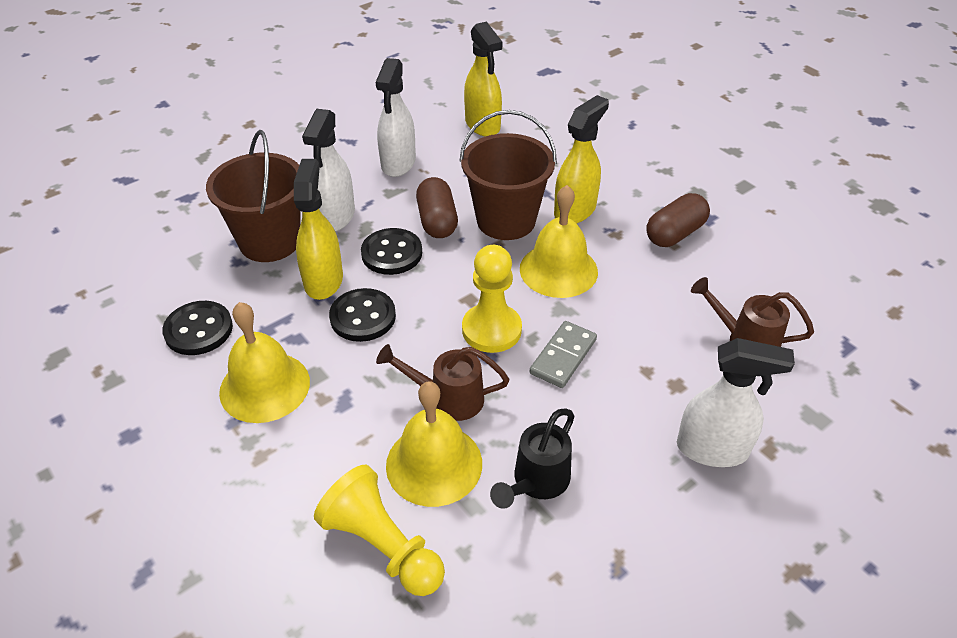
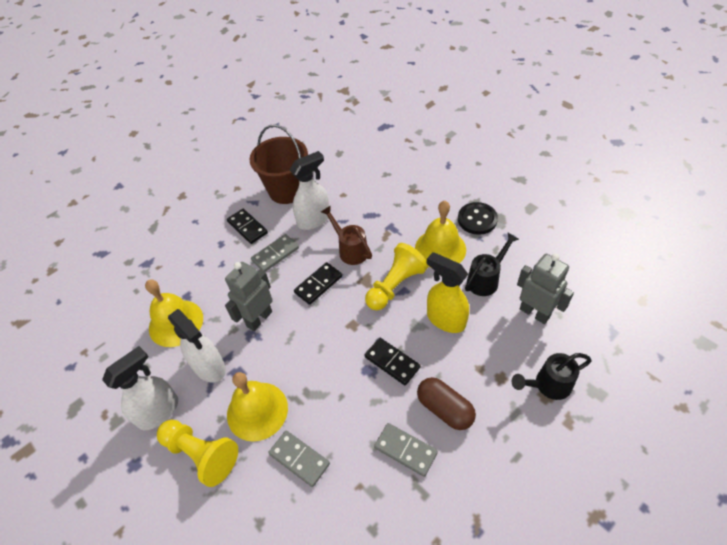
black button: [162,301,233,355] [329,288,396,342] [361,228,422,275] = 3 -> [458,202,498,235] = 1
black domino: none = 0 -> [227,209,268,244] [294,262,342,305] [365,338,420,385] = 3
black watering can: [490,408,574,509] = 1 -> [465,233,519,296] [512,353,592,400] = 2
brown bucket: [206,130,301,262] [459,110,557,240] = 2 -> [249,124,308,204] = 1
brown capsule: [416,177,458,238] [646,193,710,247] = 2 -> [417,377,476,430] = 1
brown watering can: [376,344,509,421] [691,277,814,347] = 2 -> [321,205,372,265] = 1
grey domino: [530,321,597,388] = 1 -> [251,234,299,272] [268,430,330,487] [374,423,438,477] = 3
grey robot: none = 0 -> [225,262,273,331] [517,253,574,324] = 2
yellow spray bottle: [294,159,343,300] [464,21,502,137] [554,95,609,224] = 3 -> [427,252,469,333] = 1

